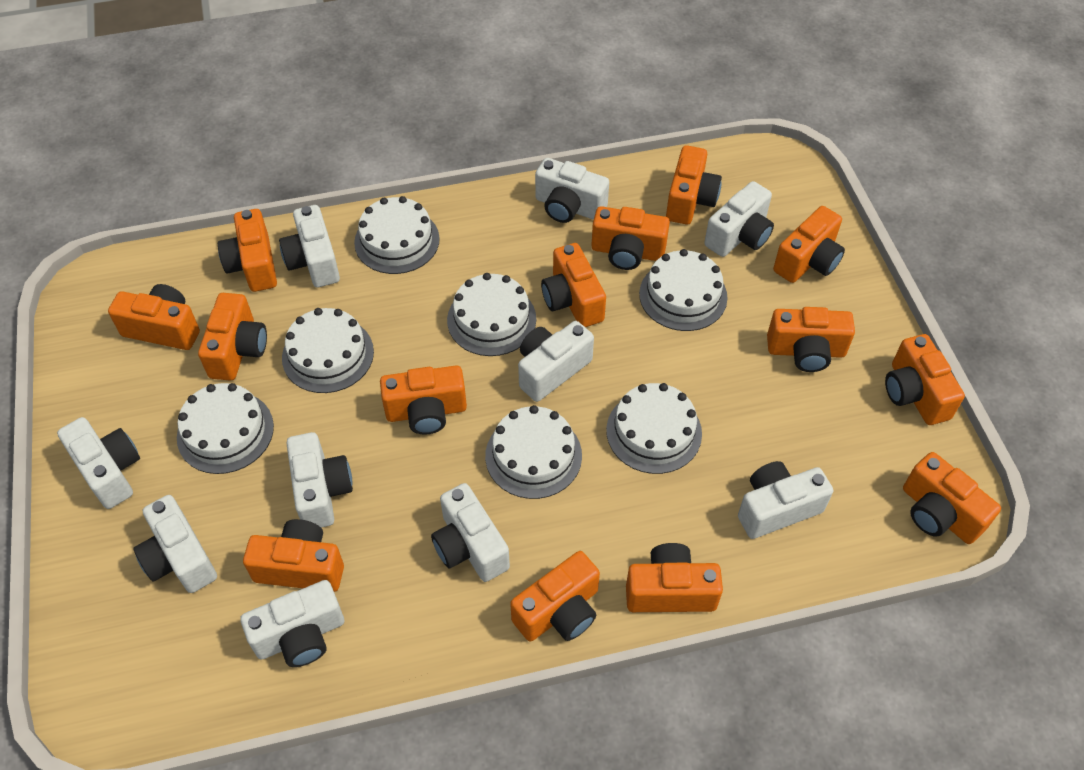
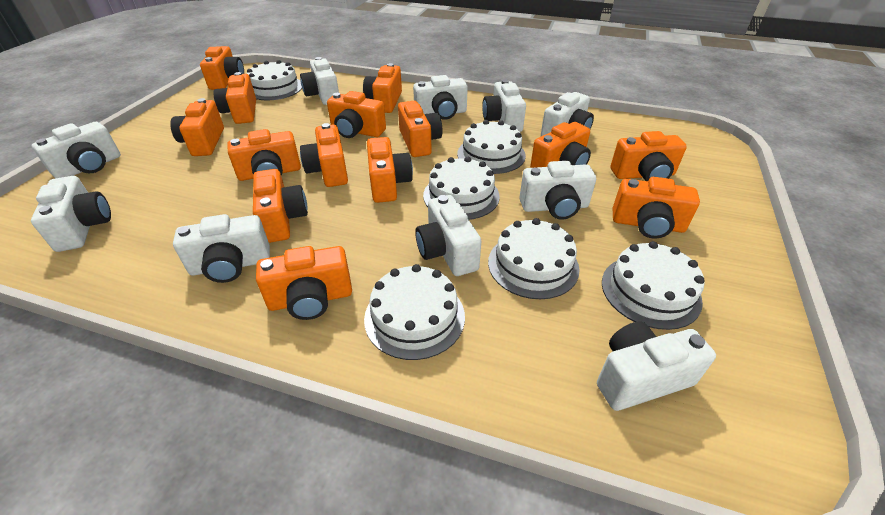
white cake: [177,383,274,474] [282,308,374,393] [354,196,440,274] [447,273,536,356] [485,405,582,499] [606,383,702,474] [639,249,728,331] = 7 -> [247,60,302,100] [364,264,465,360] [423,157,500,220] [457,120,526,174] [488,218,580,299] [602,241,705,330] = 6

